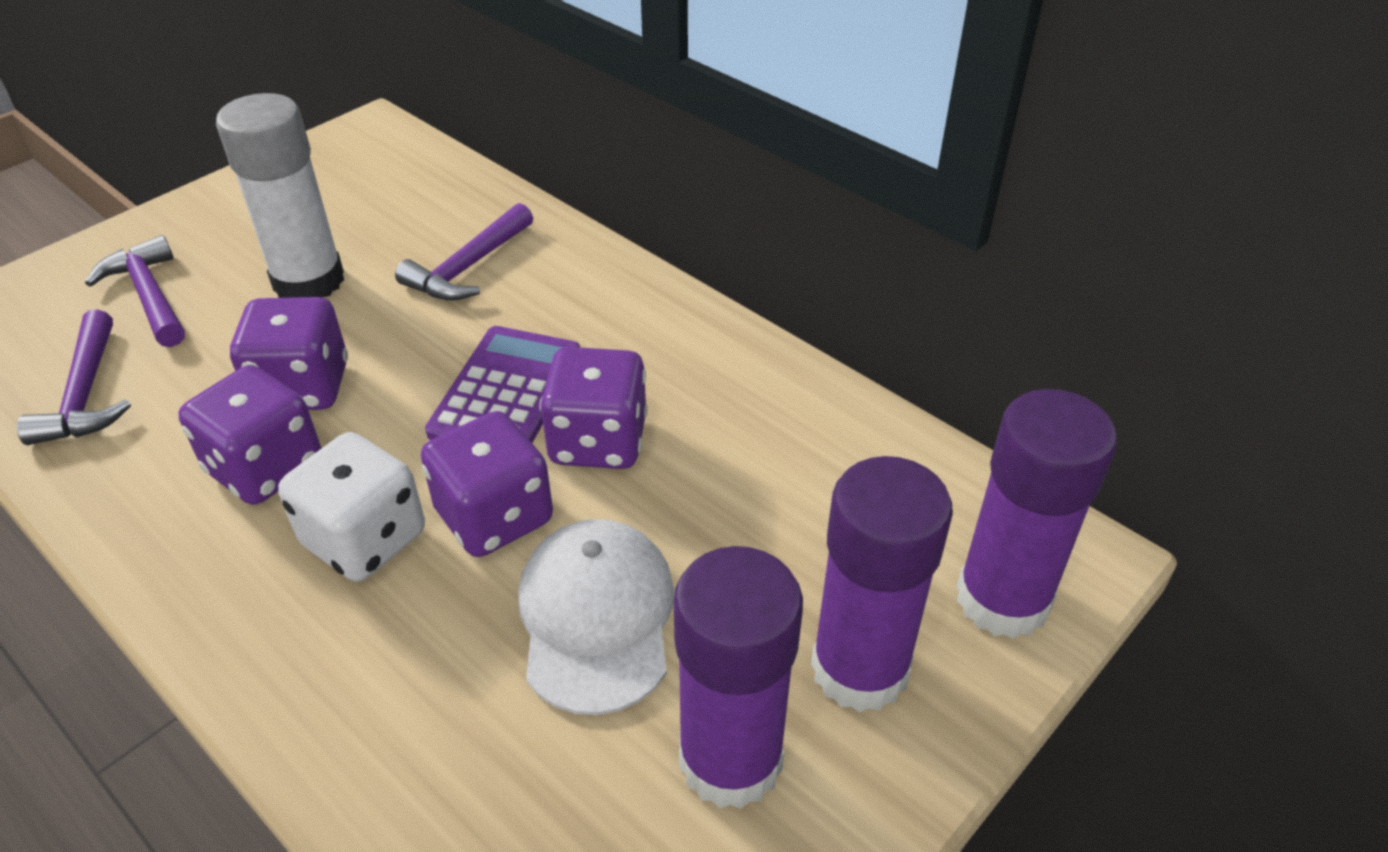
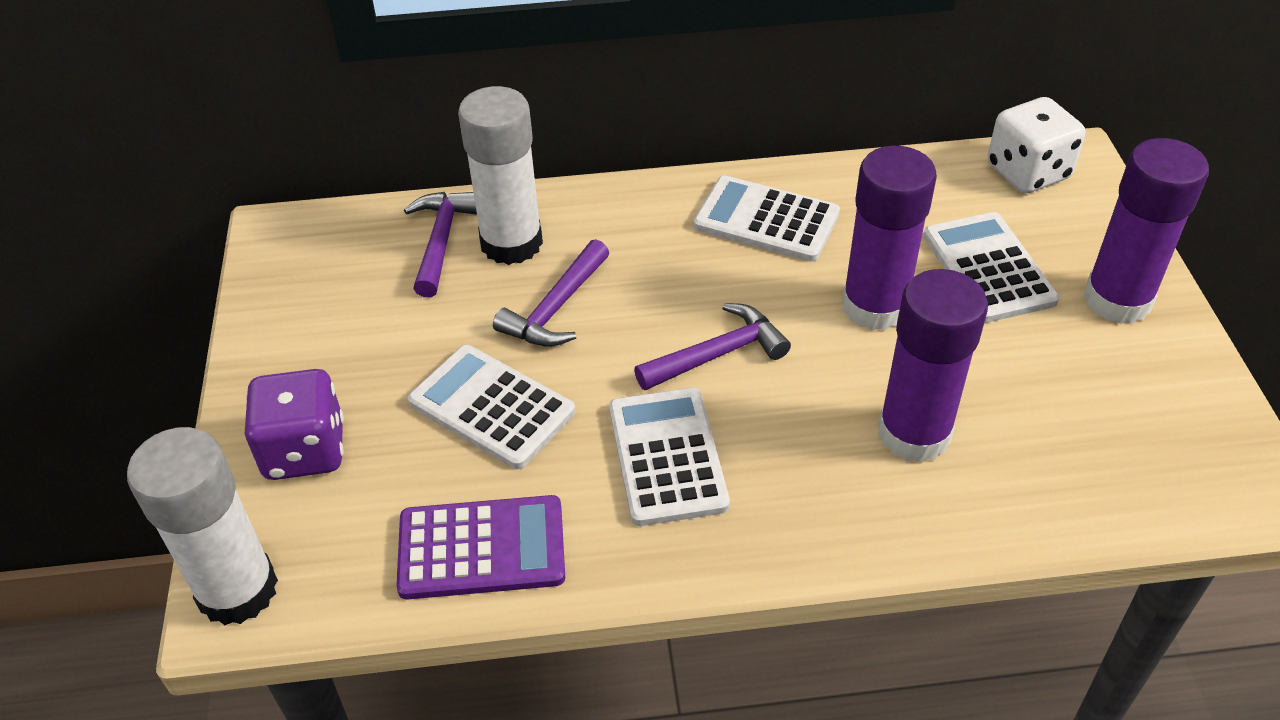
purple dice: [178,365,321,505] [229,297,348,410] [421,411,553,557] [539,347,647,469] = 4 -> [245,369,344,480] = 1
white calculator: none = 0 -> [408,345,575,469] [609,388,730,526] [694,176,840,262] [923,212,1059,323] = 4
white cap: [518,519,674,715] = 1 -> none = 0
white glue stick: [216,93,344,298] = 1 -> [127,427,278,626] [458,86,543,265] = 2

